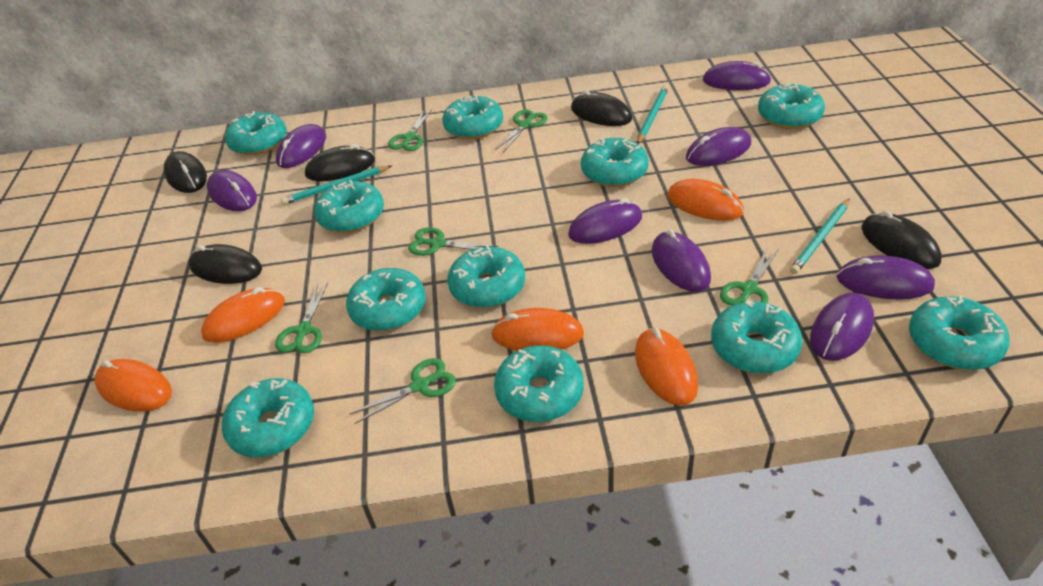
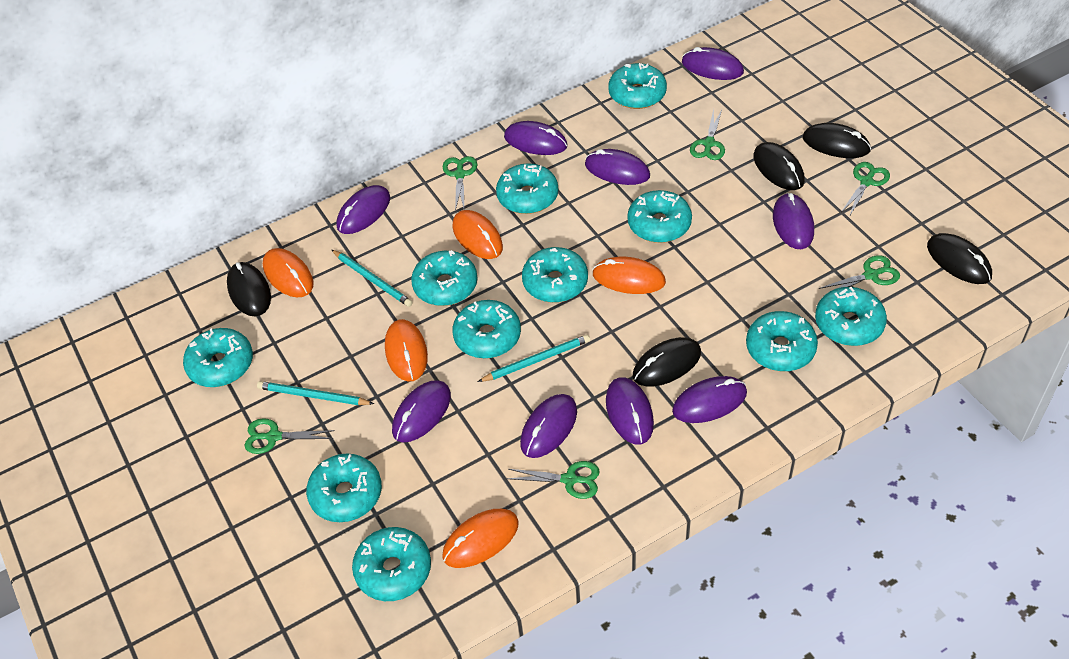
purple mouse: [207,170,257,211] [276,124,326,168] [568,198,642,244] [652,229,711,292] [686,127,751,166] [703,61,771,90] [810,293,874,361] [837,255,935,299] = 8 -> [336,185,390,234] [392,380,451,442] [504,121,568,155] [520,394,577,458] [585,149,650,185] [606,377,654,445] [672,376,747,423] [682,47,744,80] [773,193,814,249] = 9

